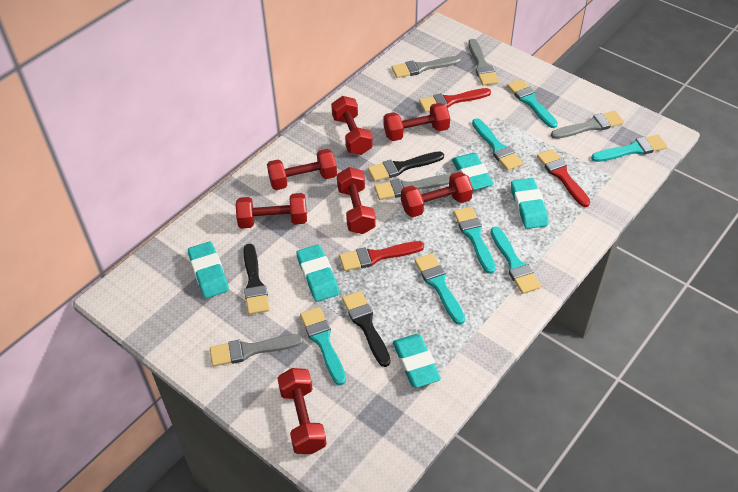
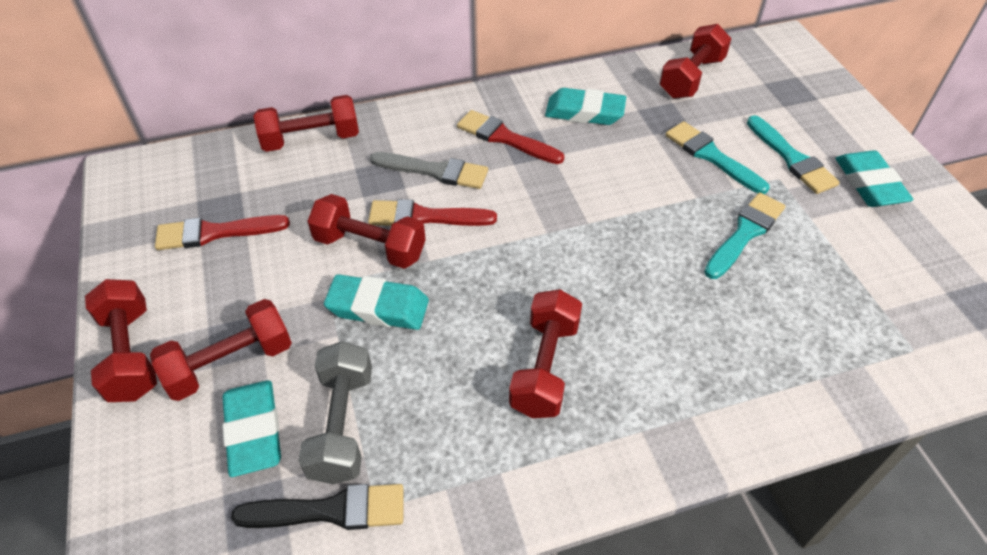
black brush: [244,244,270,315] [342,291,391,367] [368,151,444,181] = 3 -> [231,484,404,530] = 1
grey brush: [210,334,304,367] [374,175,451,200] [392,56,461,78] [468,39,499,85] [551,111,624,139] = 5 -> [370,152,488,189] = 1
grey dumbbell: none = 0 -> [298,341,372,484] = 1
red dumbbell: [236,193,307,229] [267,149,337,190] [277,368,327,454] [331,96,373,155] [337,167,376,234] [384,103,450,141] [401,172,473,217] = 7 -> [85,279,157,402] [150,299,292,401] [253,95,359,152] [307,194,426,269] [509,289,582,418] [660,24,732,99] = 6
turquoise brush: [300,307,346,385] [415,253,465,325] [454,207,496,274] [472,118,523,171] [490,226,541,294] [507,79,558,128] [591,135,667,162] = 7 -> [666,121,769,194] [704,192,785,279] [747,115,840,194] = 3
turquoise eraser: [188,242,229,298] [297,245,339,302] [393,334,441,388] [452,153,494,191] [511,178,549,229] = 5 -> [222,380,281,477] [324,274,429,330] [545,88,626,125] [835,151,913,207] = 4

